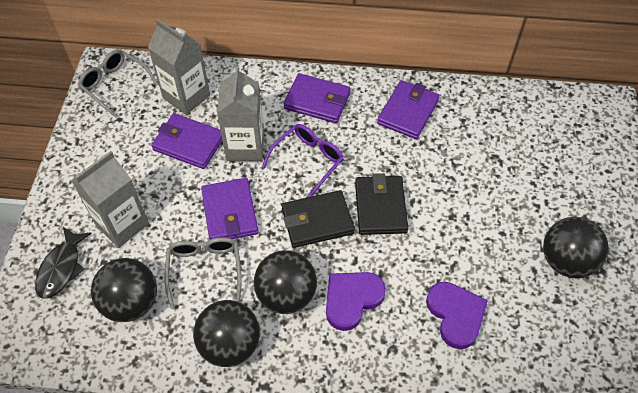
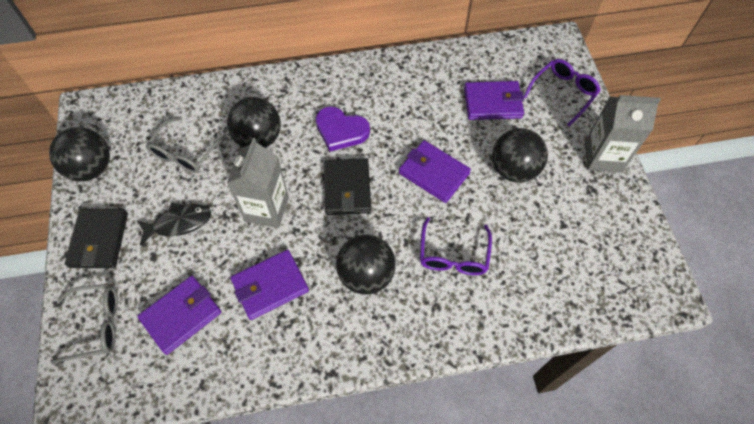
grey carton: [71,151,149,248] [148,19,210,115] [217,66,264,161] = 3 -> [227,138,289,228] [585,95,661,173] = 2
purple glasses: [262,124,344,198] = 1 -> [420,217,492,275] [524,59,601,127] = 2
purple heart: [326,272,386,331] [426,282,488,349] = 2 -> [316,106,370,152] = 1

